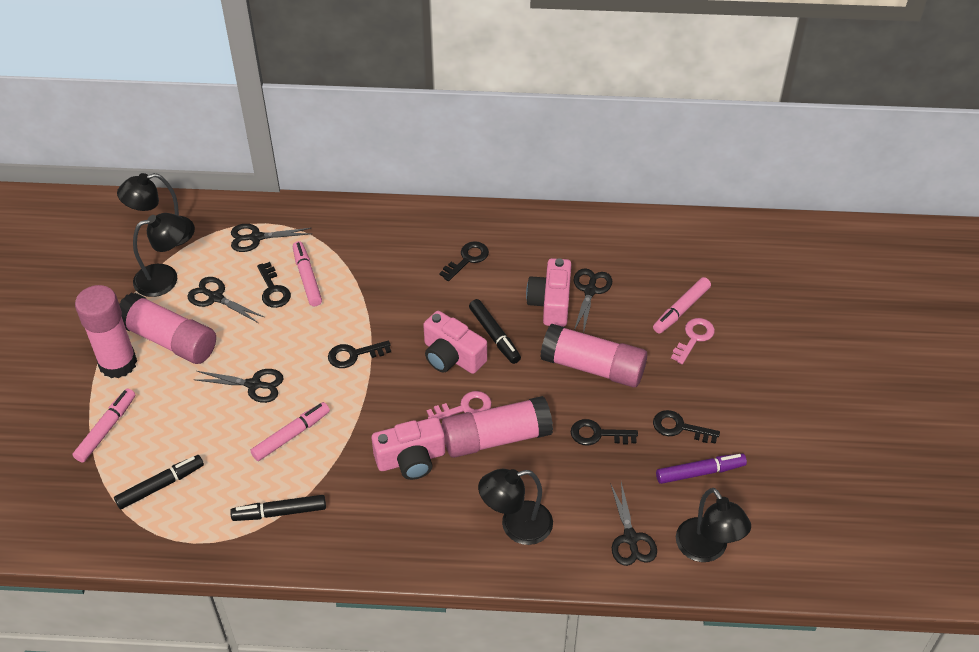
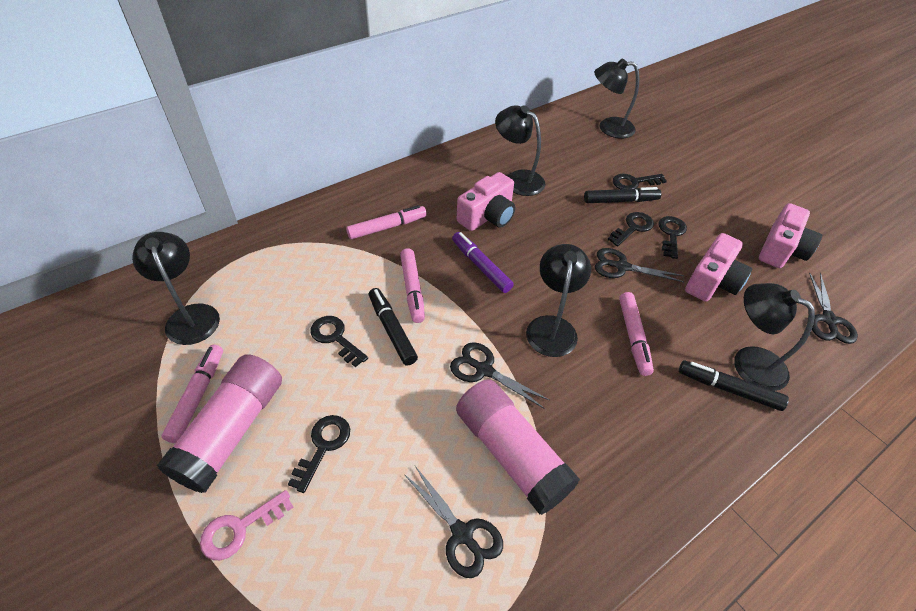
black lamp: [117,173,195,246] [133,213,186,297] [478,469,553,545] [676,488,751,562] = 4 -> [132,232,220,345] [495,105,545,196] [526,244,591,357] [594,59,639,138] [734,283,815,391] = 5
black scissors: [187,277,264,323] [194,369,283,403] [231,224,312,252] [574,268,612,333] [610,482,657,566] = 5 -> [404,466,503,578] [450,342,549,408] [595,248,684,282] [809,272,858,344] = 4
pink glue stick: [75,285,137,378] [119,292,216,364] [442,396,553,458] [540,324,647,387] = 4 -> [157,354,282,493] [456,379,580,515] = 2
pink key: [427,391,491,420] [671,318,715,364] = 2 -> [200,490,293,560] = 1

